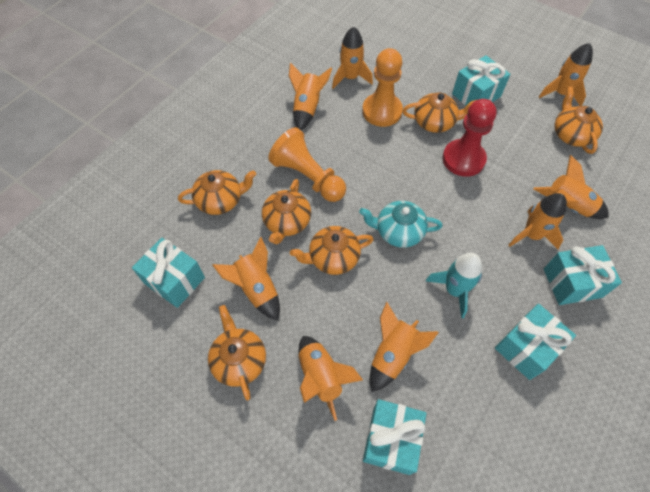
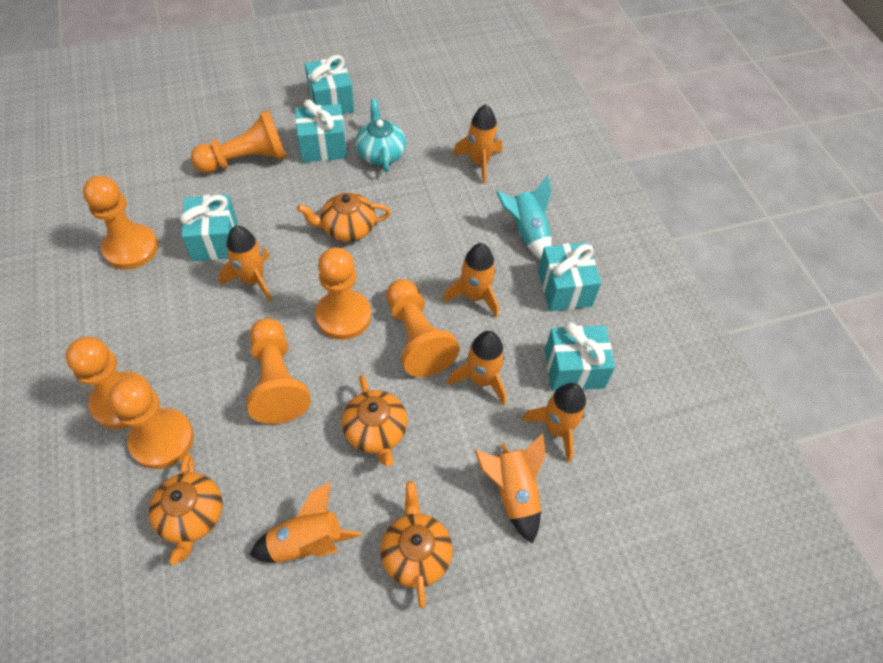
orange pawn: [268,127,346,202] [362,48,403,127] = 2 -> [66,337,152,429] [83,176,158,270] [109,377,194,469] [191,110,287,173] [247,318,311,424] [315,247,371,340] [386,279,459,377] = 7
orange rocket: [212,237,280,320] [289,63,332,130] [299,336,363,421] [332,26,373,89] [370,302,439,392] [509,193,567,249] [534,155,608,219] [539,43,593,106] = 8 -> [219,226,272,302] [250,482,362,563] [443,243,499,318] [447,331,506,405] [453,104,502,184] [474,434,546,543] [522,383,587,463] = 7
orange teapot: [178,170,256,215] [208,305,266,401] [262,179,311,244] [290,226,374,275] [402,93,476,133] [554,87,603,154] = 6 -> [149,454,223,565] [297,193,391,242] [342,375,408,466] [380,481,453,608] = 4
red pawn: [442,99,497,177] = 1 -> none = 0

